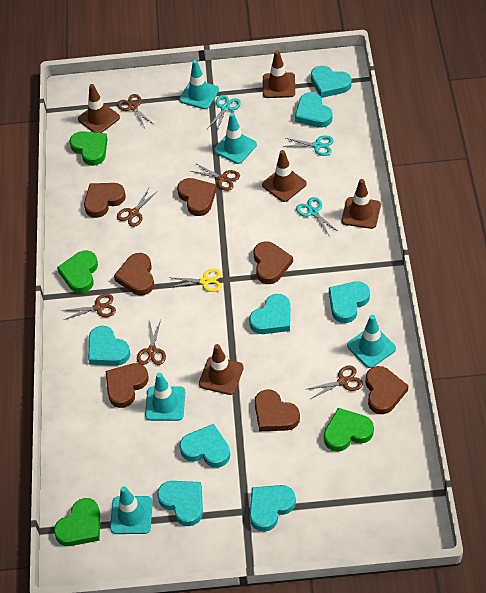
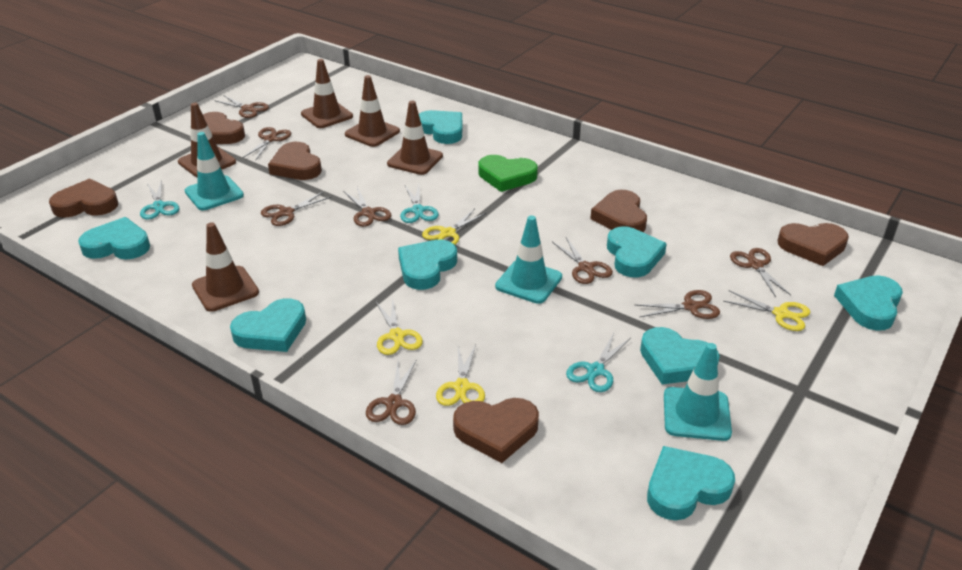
brown heart: [84,183,126,218] [106,363,149,408] [114,253,154,295] [177,178,217,216] [253,241,293,284] [254,389,300,431] [366,366,408,414] = 7 -> [49,179,118,218] [203,112,245,144] [268,142,322,180] [453,398,539,463] [590,190,647,232] [777,223,849,266] = 6
brown scissors: [62,294,116,320] [117,94,153,128] [117,188,158,227] [137,320,166,365] [191,163,240,191] [308,366,363,399] = 6 -> [214,95,269,118] [243,127,291,161] [261,191,331,226] [343,187,391,227] [366,359,417,425] [552,237,613,284] [635,290,720,319] [730,248,791,297] = 8
green heart: [54,498,100,546] [57,250,98,293] [70,131,108,166] [324,408,374,452] = 4 -> [478,155,538,192] = 1
turquoise traffic cone: [110,486,153,534] [145,373,185,421] [179,60,219,109] [214,113,257,164] [347,315,396,368] = 5 -> [185,132,244,210] [495,215,562,304] [664,343,732,441] = 3
yellow scissors: [169,269,221,292] = 1 -> [376,298,423,355] [422,208,486,245] [436,344,485,406] [724,290,810,331] = 4

